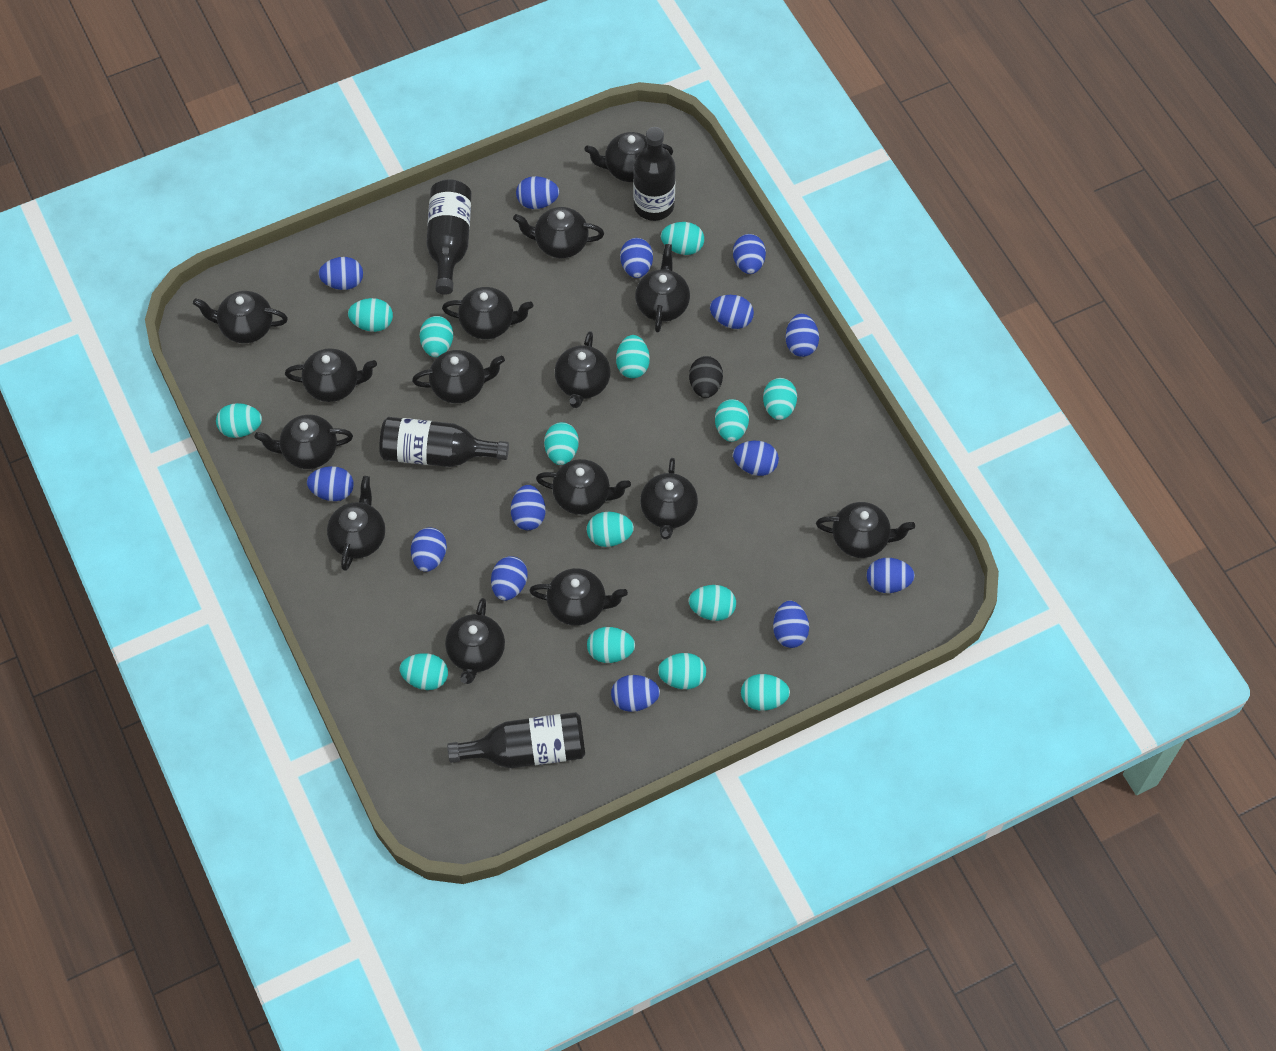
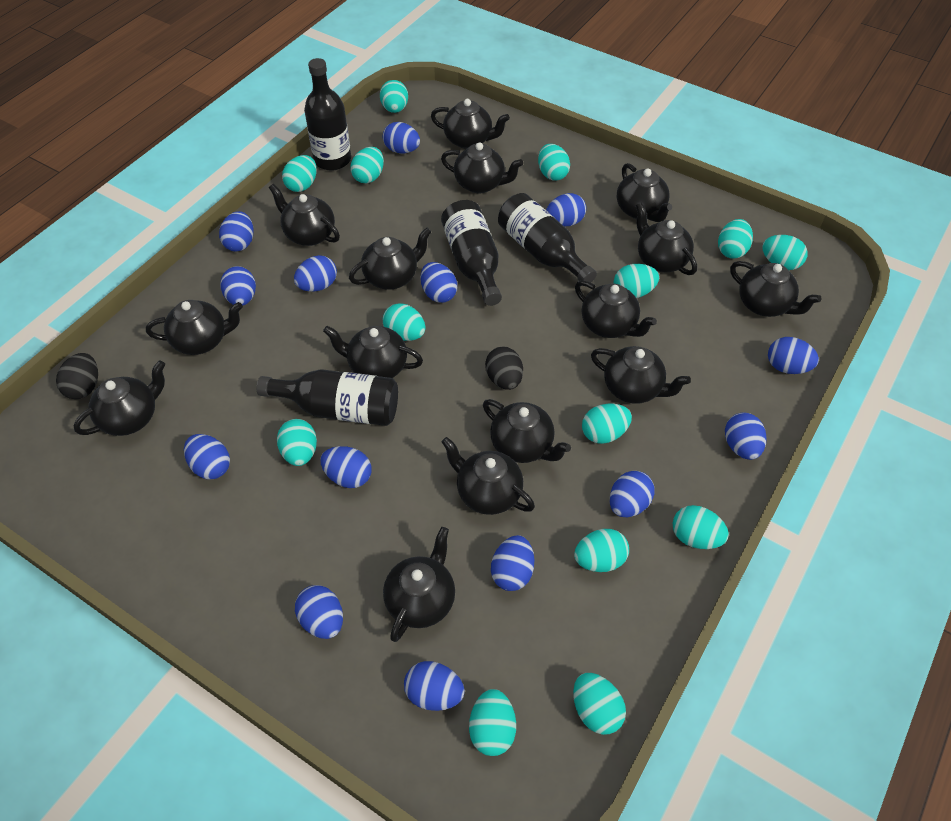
black egg: [689,356,723,398] = 1 -> [56,353,98,399] [485,346,523,390] = 2

